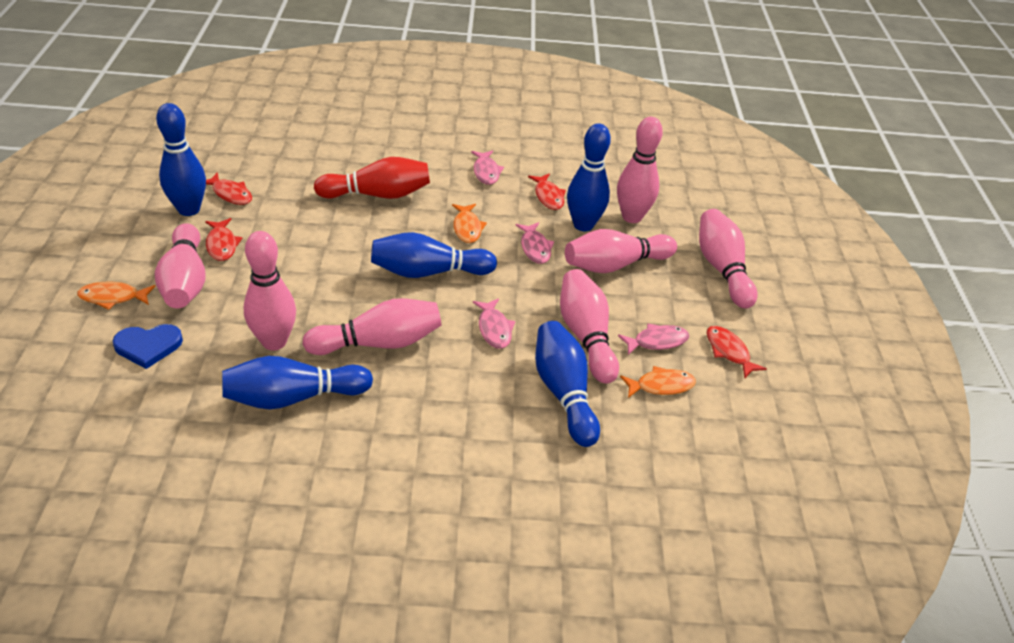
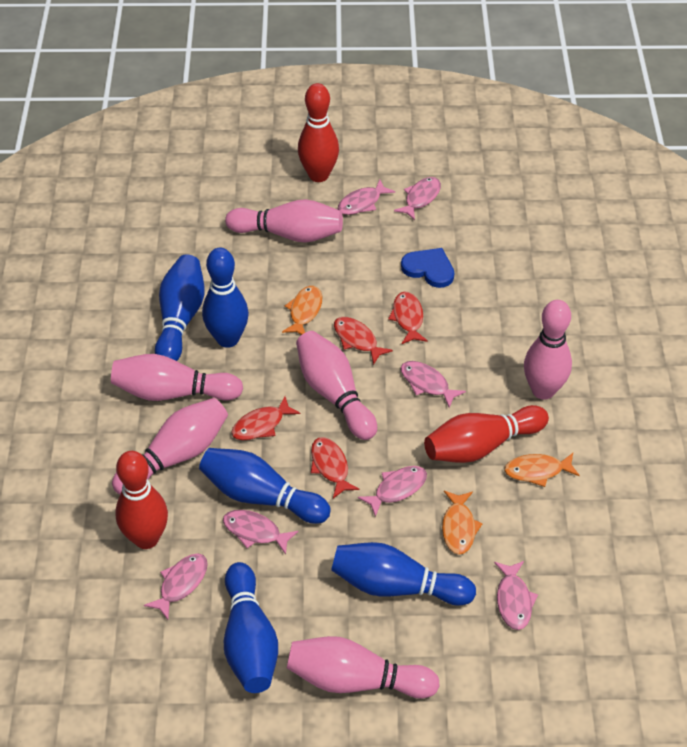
pink bowling pin: [155,223,206,308] [244,231,296,350] [302,298,441,355] [560,269,619,384] [565,229,677,273] [617,117,663,223] [699,209,757,308] = 7 -> [111,354,243,401] [112,398,228,494] [225,199,343,243] [287,636,440,699] [296,331,377,440] [524,300,572,400] = 6
pink fish: [471,151,504,185] [473,298,515,349] [515,222,554,264] [618,323,689,355] = 4 -> [144,554,208,620] [223,510,298,555] [338,179,395,215] [358,466,427,517] [394,177,441,220] [401,361,466,408] [494,561,538,630] = 7
red bowling pin: [314,157,430,199] = 1 -> [115,451,168,549] [298,83,339,182] [424,405,549,463] = 3

